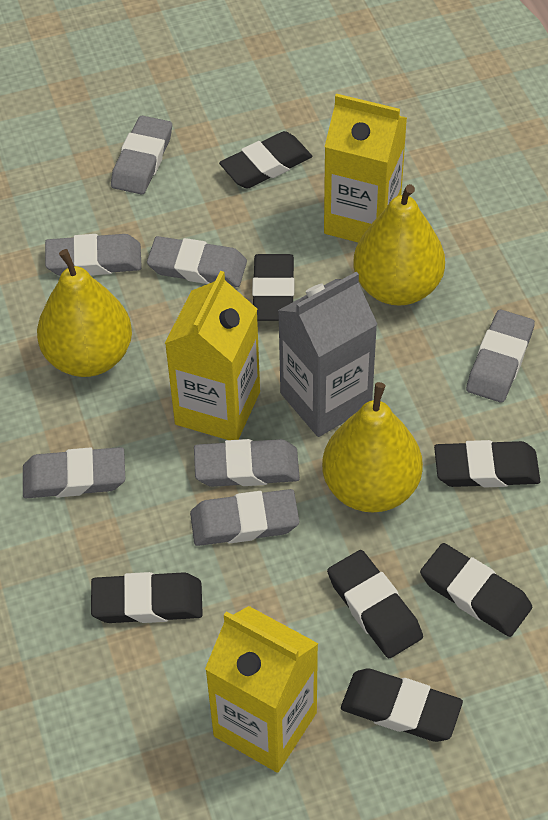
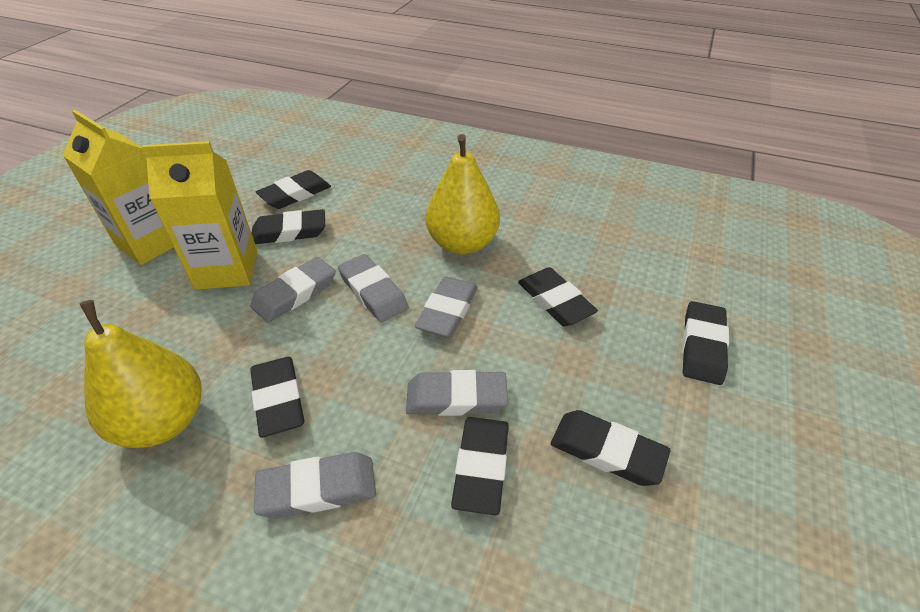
grey carton: [278,272,377,437] = 1 -> none = 0
grey eraser: [23,447,125,498] [45,234,142,276] [111,116,172,195] [147,236,247,287] [190,489,299,546] [194,439,300,487] [466,310,535,403] = 7 -> [250,257,336,323] [254,452,376,518] [338,254,409,322] [406,370,508,416] [415,276,478,338] = 5
yellow carton: [165,271,260,440] [205,606,318,773] [324,94,407,243] = 3 -> [63,110,174,265] [142,141,257,290] = 2
yellow pear: [37,249,132,377] [322,382,423,512] [353,184,445,306] = 3 -> [80,300,201,448] [426,134,500,255] = 2

